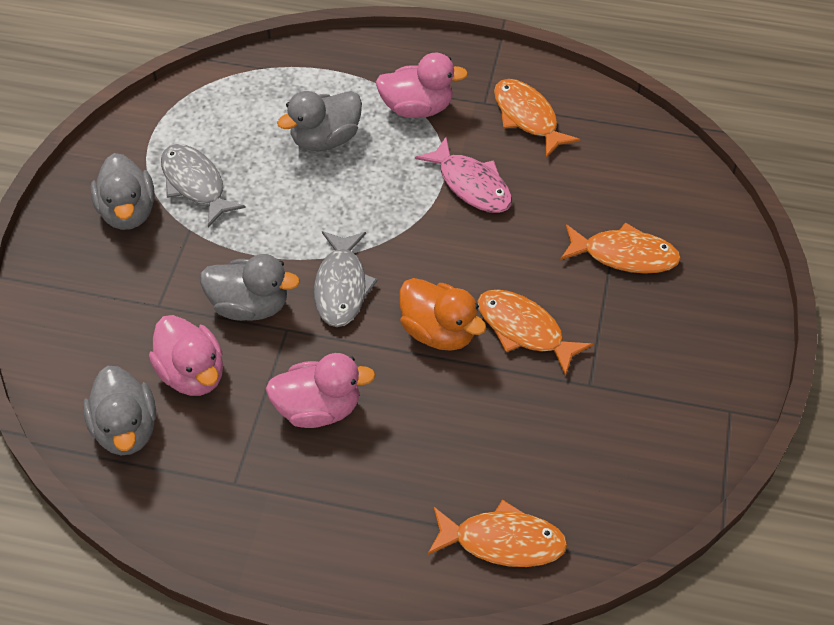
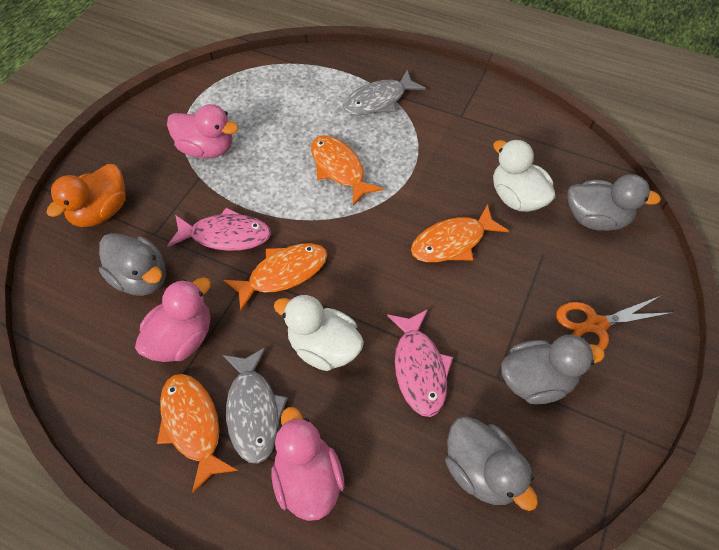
orange scissors: none = 0 -> [556,296,672,350] = 1
pink fish: [415,137,512,213] = 1 -> [167,207,271,251] [387,309,453,417] = 2
white duck: none = 0 -> [274,294,364,371] [493,139,556,212] = 2

